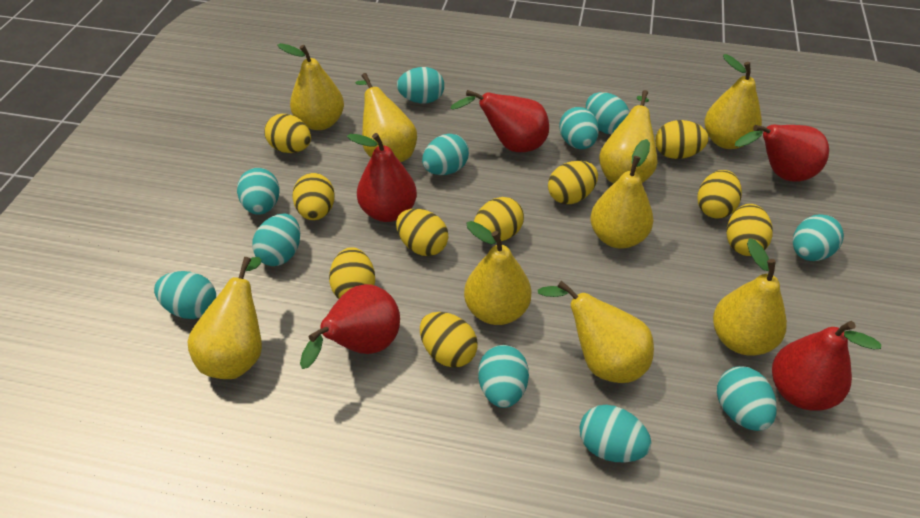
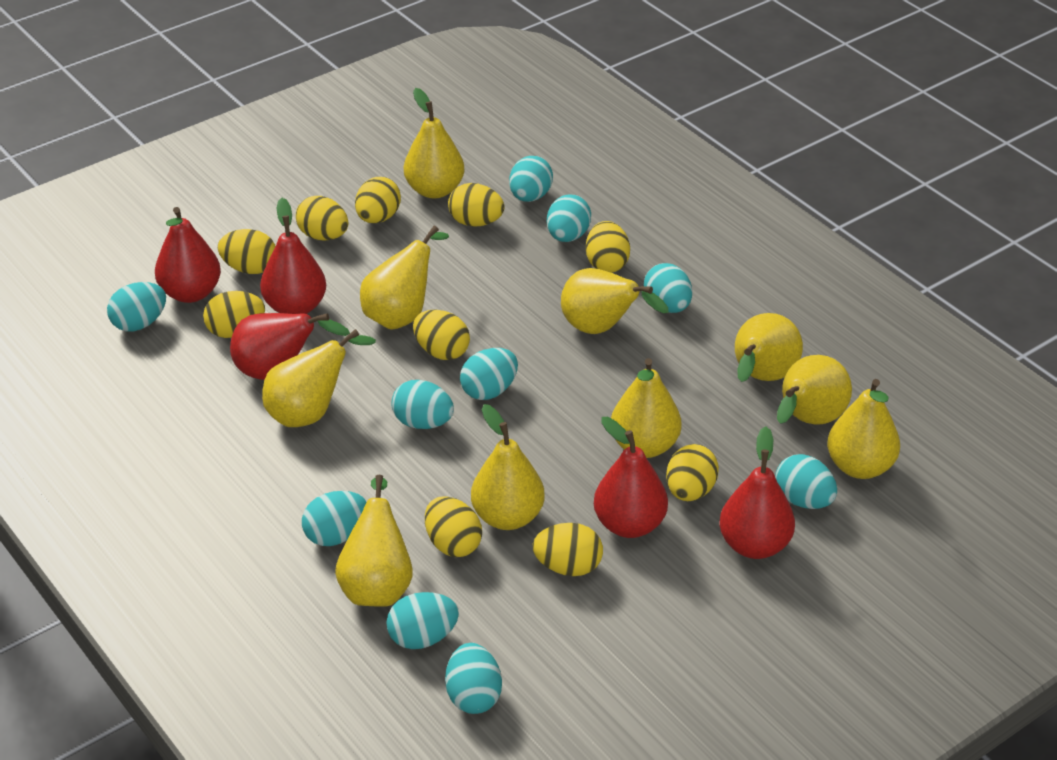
turquoise egg: [154,271,216,319] [237,168,279,215] [252,214,300,266] [397,67,444,103] [422,134,469,175] [478,345,529,408] [559,107,599,149] [580,405,652,462] [586,92,630,134] [717,366,777,431] [793,214,844,261] = 11 -> [107,282,166,332] [302,491,366,546] [386,592,459,649] [392,380,454,429] [445,643,502,714] [460,348,518,400] [509,156,553,202] [547,195,591,242] [644,263,692,313] [775,454,837,509] = 10
yellow pear: [187,257,262,379] [278,43,344,130] [355,73,417,162] [464,221,531,325] [538,281,654,383] [590,139,654,249] [599,90,657,183] [705,54,762,149] [713,238,787,356] = 9 -> [262,329,376,427] [335,475,413,607] [360,226,449,330] [404,88,465,198] [471,404,545,530] [561,268,668,334] [611,358,681,458] [735,313,803,382] [777,355,852,425] [827,379,900,479] = 10

